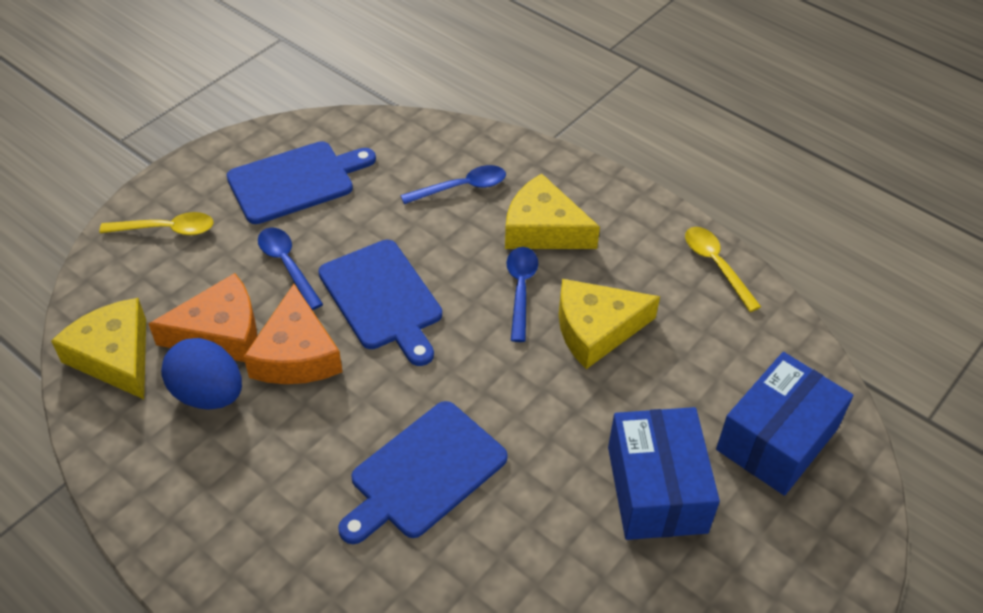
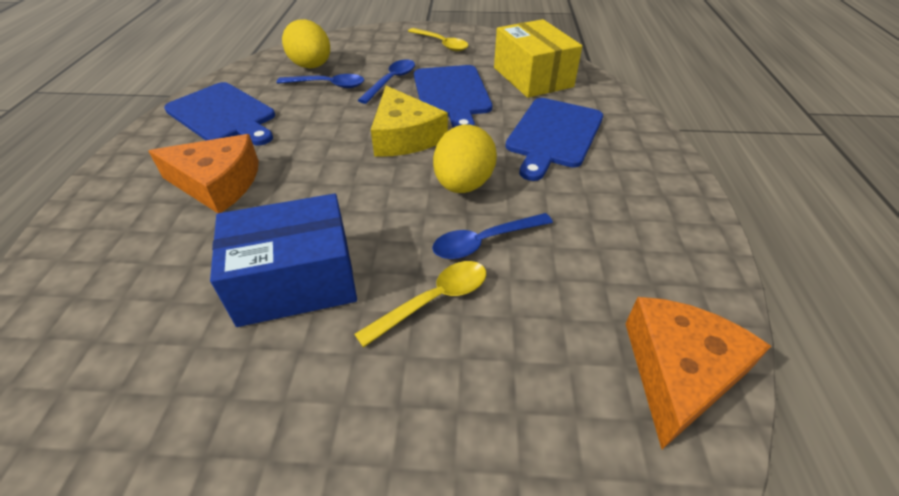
blue box: [608,407,720,540] [716,352,853,496] = 2 -> [210,194,357,327] = 1
blue egg: [161,338,242,410] = 1 -> none = 0
yellow box: none = 0 -> [494,19,582,98] = 1
yellow cheese: [51,298,146,399] [505,173,600,249] [559,279,660,369] = 3 -> [371,86,448,157] = 1
yellow egg: none = 0 -> [282,19,330,69] [433,125,497,193] = 2

